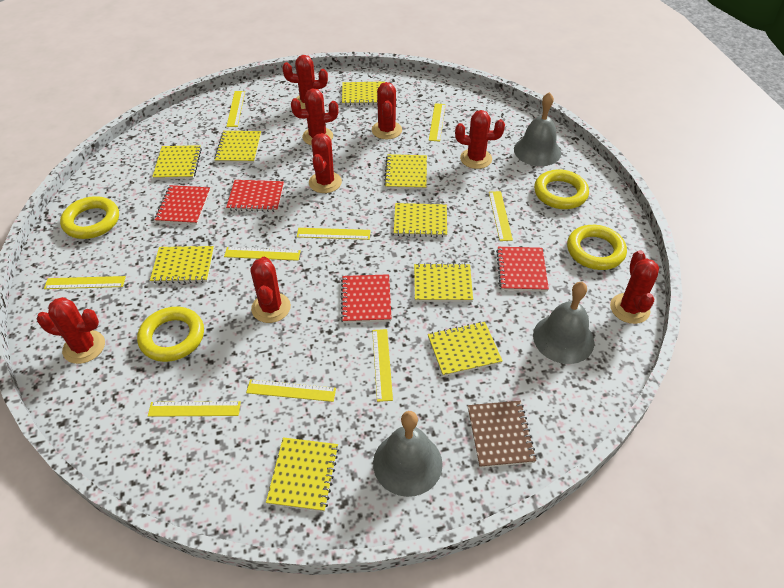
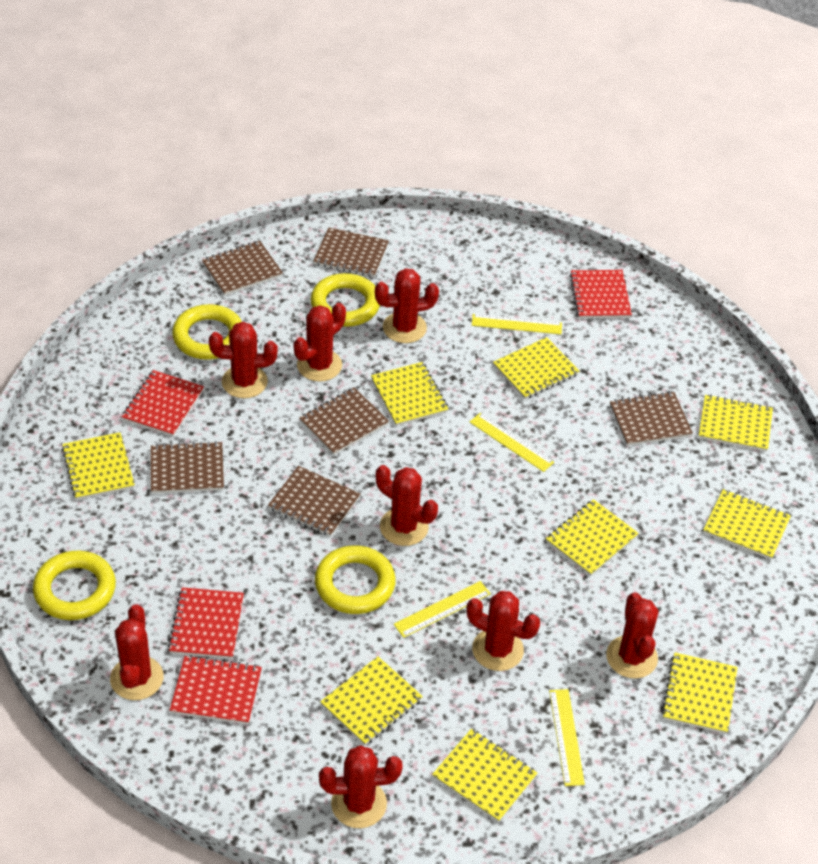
brown notebook: [468,401,537,468] = 1 -> [151,441,224,494] [202,241,283,296] [268,466,360,537] [299,387,389,455] [313,228,389,277] [610,391,693,446] = 6
grey bell: [373,411,443,497] [514,92,561,166] [533,282,594,364] = 3 -> none = 0
yellow ruler: [44,276,126,289] [148,401,241,417] [224,247,301,261] [226,91,245,127] [246,379,336,402] [297,228,371,240] [372,329,393,402] [429,103,446,142] [489,191,513,241] = 9 -> [394,581,491,638] [470,413,554,472] [472,314,562,334] [549,689,585,786] = 4

